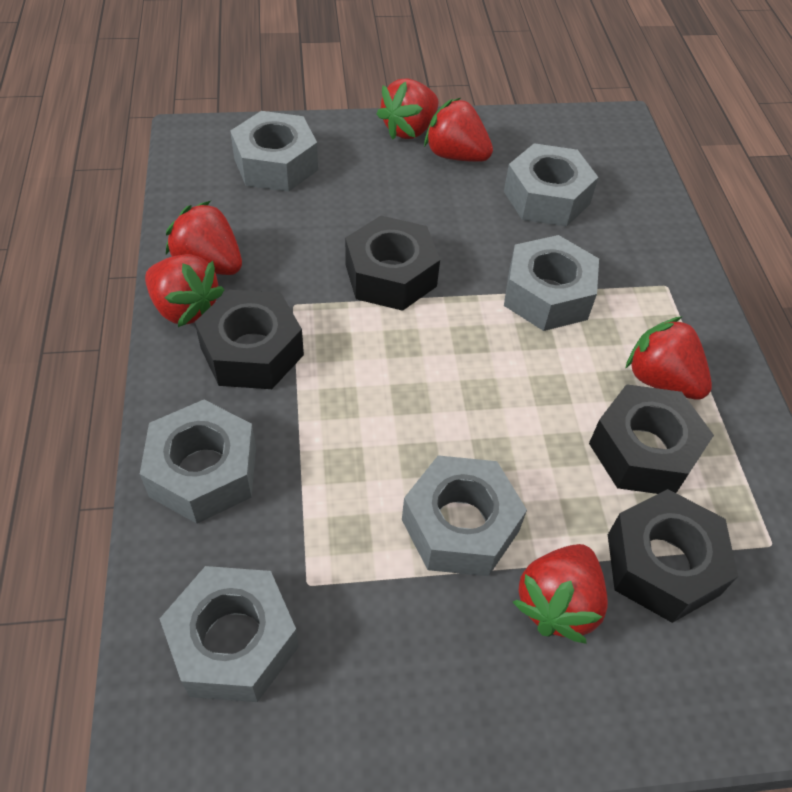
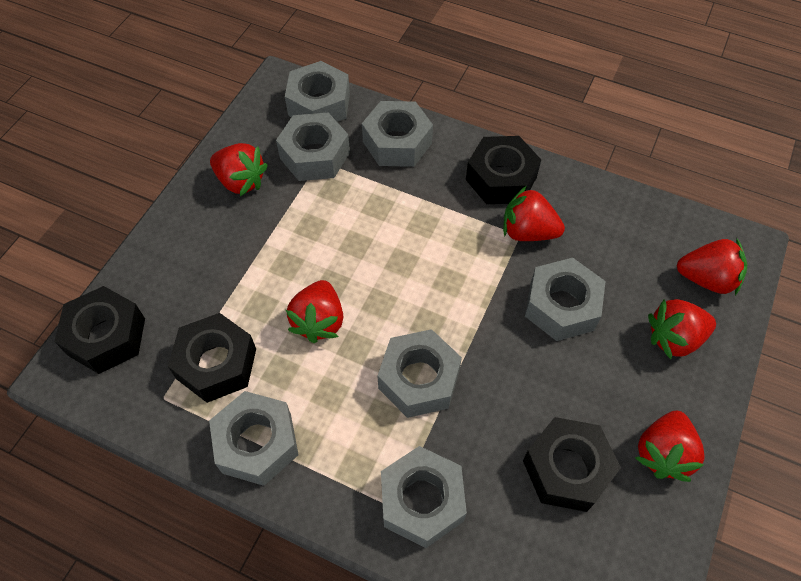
grey nut: [140,400,256,524] [160,566,299,702] [230,111,318,192] [402,455,527,576] [504,143,598,227] [504,235,599,331] = 6 -> [209,391,299,486] [276,113,350,181] [285,61,350,122] [362,101,433,167] [378,329,462,418] [381,446,467,548] [525,258,606,341] = 7

